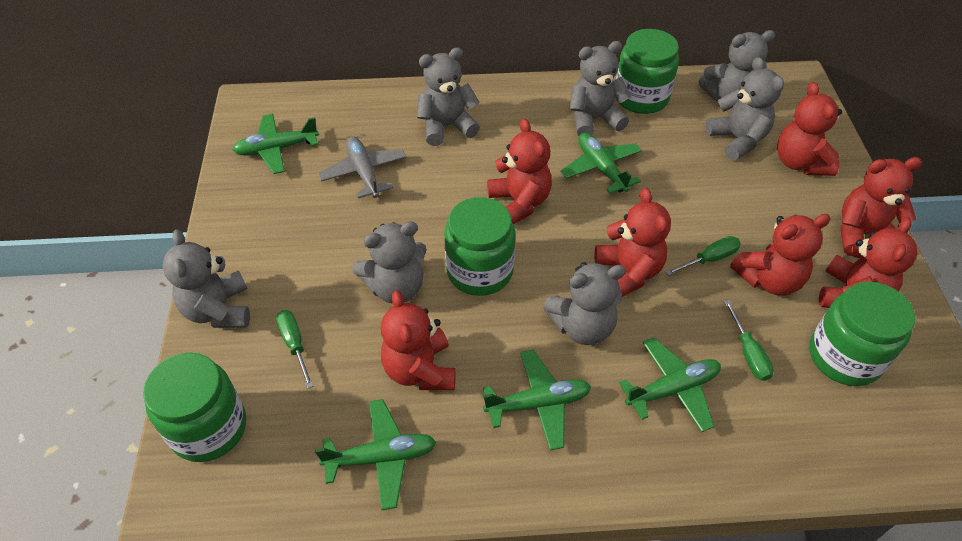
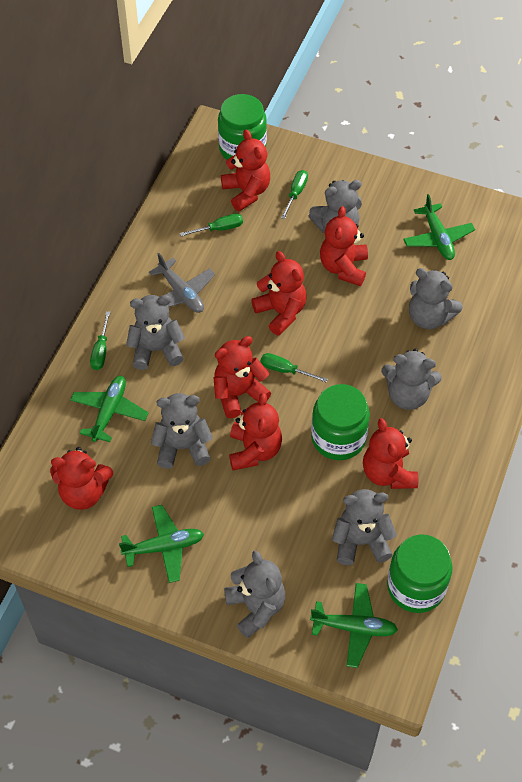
green jar: [143,353,246,462] [444,197,516,296] [615,29,679,114] [809,281,915,386] = 4 -> [218,94,267,160] [311,384,370,460] [387,534,453,613] = 3
green plane: [232,114,319,174] [315,399,436,510] [483,350,591,451] [560,133,642,194] [619,338,721,432] = 5 -> [70,376,148,442] [119,505,204,583] [310,583,398,668] [403,194,475,260] = 4
green screwdriver: [276,310,314,388] [666,236,741,276] [724,300,774,381] = 3 -> [90,311,110,370] [180,214,243,236] [261,353,327,382] [281,170,308,219] = 4

